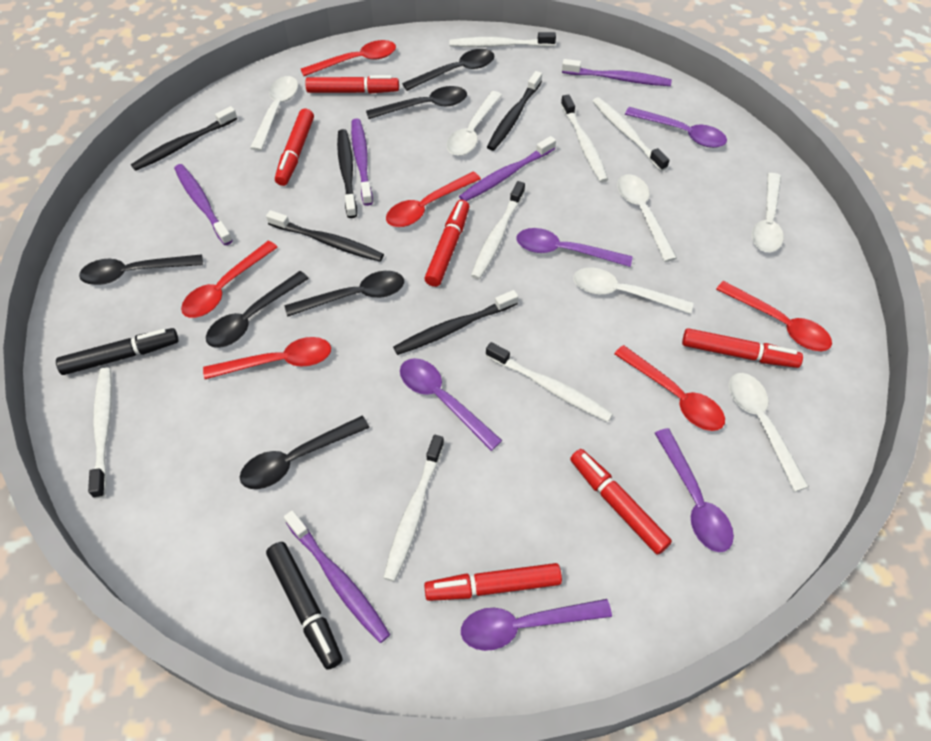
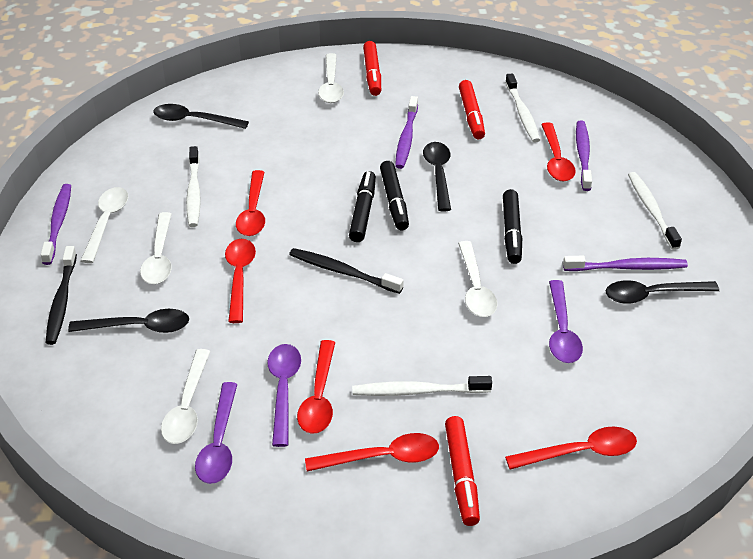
black marker: [56,328,179,375] [266,542,343,670] = 2 -> [349,171,376,242] [380,161,409,231] [503,189,522,264] = 3
black spoon: [79,254,203,285] [206,271,309,348] [240,416,370,489] [285,271,404,317] [366,86,467,119] [402,49,495,91] = 6 -> [68,309,189,333] [153,104,249,129] [423,142,451,212] [606,280,719,304] = 4
black toothbrush: [131,106,237,171] [266,210,384,262] [337,129,357,218] [393,290,518,355] [487,71,542,151] = 5 -> [46,246,77,345] [289,248,403,294] = 2
purple spoon: [400,358,502,451] [461,599,612,651] [517,228,633,267] [625,107,727,148] [655,428,734,552] = 5 -> [195,382,237,484] [267,344,301,447] [549,280,583,363] = 3
purple toothbrush: [174,164,233,245] [284,510,390,643] [351,119,373,206] [459,136,556,201] [562,59,672,86] = 5 -> [41,184,71,265] [395,96,418,169] [563,256,688,271] [576,120,592,191] = 4
red marker: [275,109,314,186] [305,75,399,94] [424,200,469,287] [424,563,562,601] [570,449,672,555] [682,328,803,368] = 6 -> [363,41,381,96] [445,416,480,526] [459,80,485,139] = 3
white spoon: [250,76,298,151] [447,91,502,156] [573,267,693,314] [617,174,677,262] [729,373,809,492] [752,173,784,252] = 6 -> [80,187,128,263] [140,212,172,284] [161,349,211,444] [318,53,344,103] [458,241,497,317] = 5
white toothbrush: [88,367,112,498] [383,435,444,582] [449,32,556,47] [471,181,525,279] [486,342,613,422] [561,94,608,183] [592,97,669,171] = 7 -> [186,146,201,227] [352,376,492,396] [505,73,540,142] [628,172,682,250] = 4

